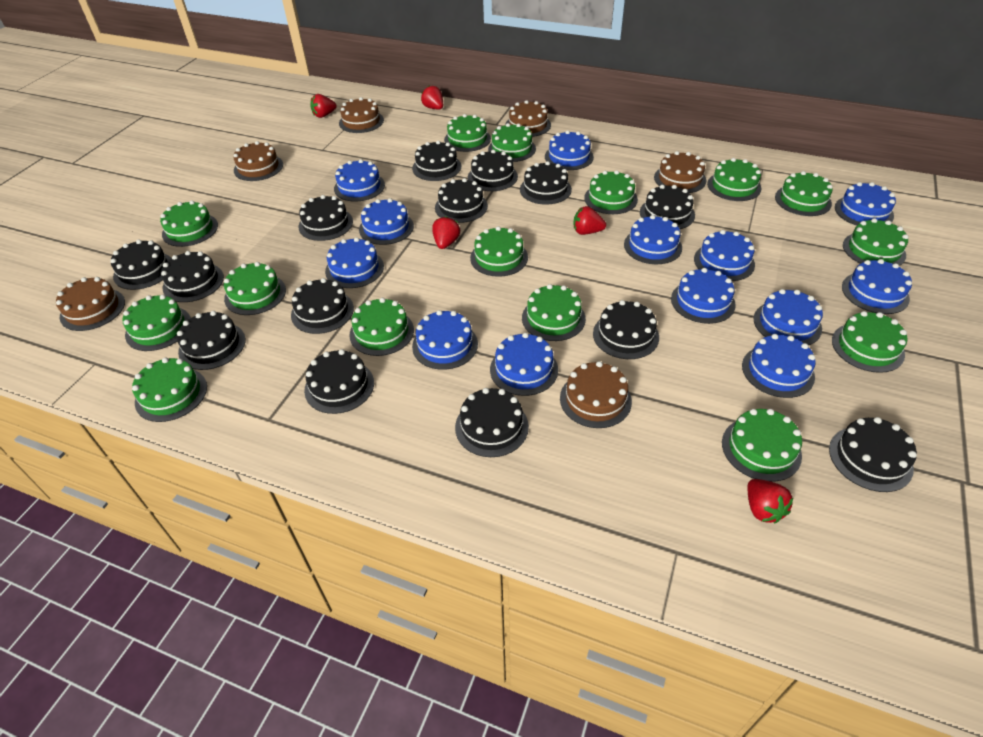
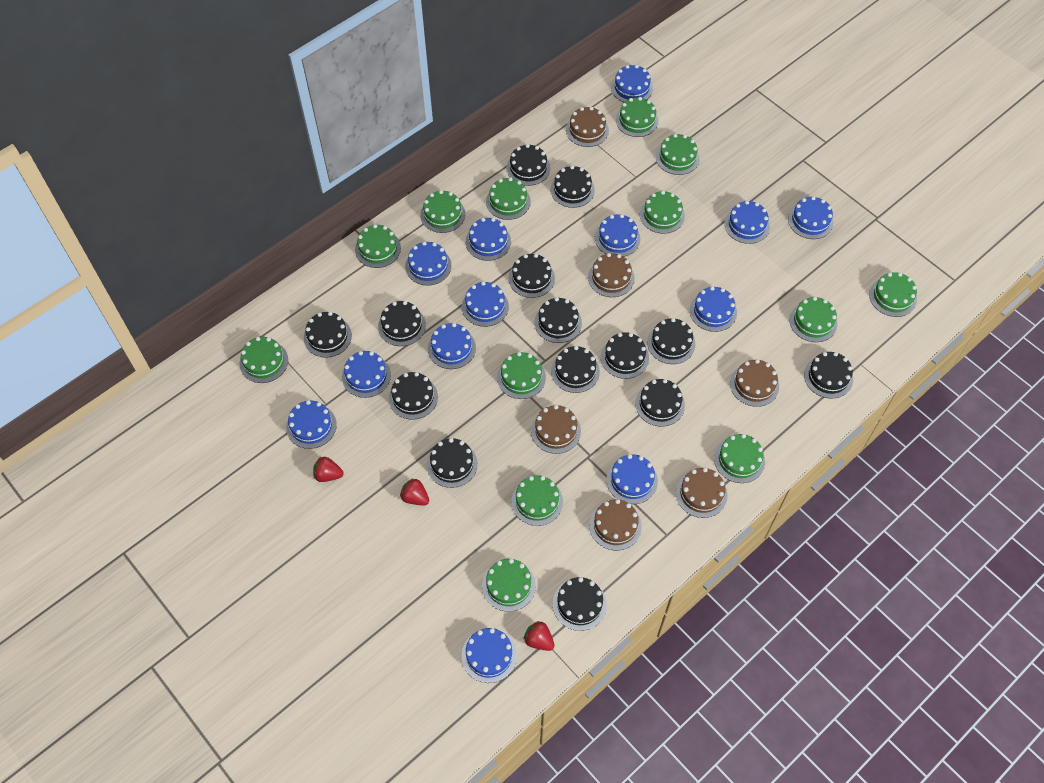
green cake: [123,294,191,351] [132,357,207,422] [160,200,218,247] [224,262,286,315] [349,298,414,356] [444,114,491,152] [470,226,528,277] [488,123,536,162] [522,284,586,341] [584,170,638,214] [707,158,761,201] [722,409,802,482] [775,171,833,216] [832,311,908,373] [843,218,909,266] = 15 -> [240,337,288,383] [355,224,401,268] [420,190,465,233] [482,559,536,612] [486,177,531,220] [497,352,546,399] [511,475,563,526] [616,97,659,137] [640,191,685,234] [656,134,700,175] [714,434,765,483] [790,297,838,342] [869,272,917,317] = 13
red strawberry: [311,94,337,118] [421,86,443,109] [432,216,460,249] [573,206,606,235] [747,479,793,523] = 5 -> [313,457,343,482] [400,478,429,505] [524,621,555,651] = 3

